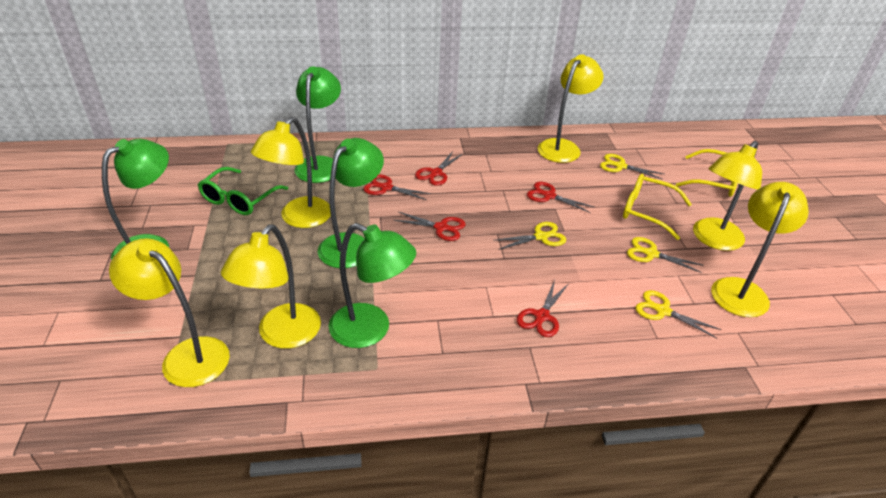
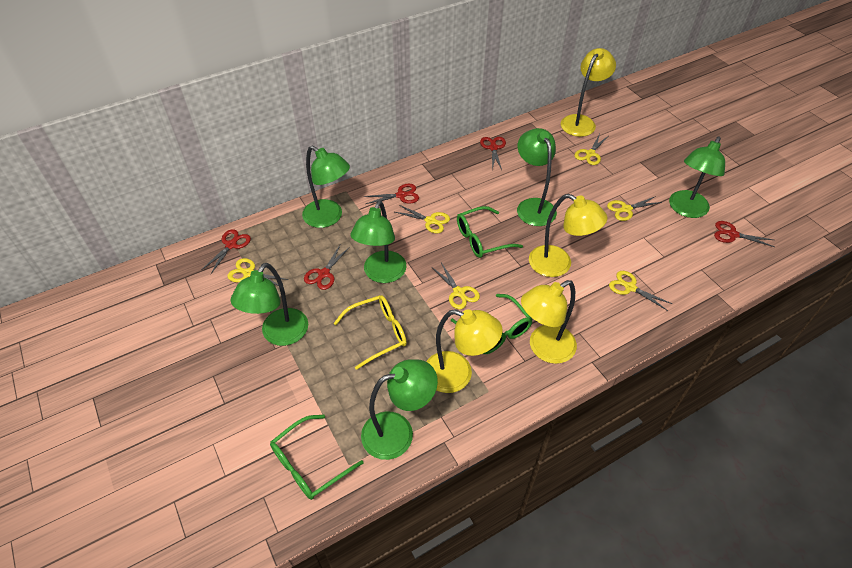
green glasses: [198,167,288,215] = 1 -> [270,415,363,500] [451,294,533,354] [457,206,523,258] = 3
green lamp: [102,139,169,260] [295,66,341,183] [318,138,384,268] [329,223,416,348] = 4 -> [230,263,308,346] [302,146,350,228] [351,200,407,283] [361,359,438,460] [517,128,557,226] [669,137,725,218] = 6
yellow glasses: [623,174,692,240] [676,149,738,197] = 2 -> [334,295,407,370] = 1
yellow lamp: [109,238,230,387] [221,224,321,349] [251,117,331,228] [537,54,604,163] [693,141,762,251] [711,182,809,318] = 6 -> [426,309,503,393] [521,280,577,364] [529,194,607,277] [561,48,616,137] = 4
yellow scissors: [493,222,566,250] [600,154,664,180] [627,237,704,273] [635,290,721,339] = 4 -> [227,258,289,286] [395,205,450,233] [433,263,480,309] [575,134,608,165] [607,196,662,221] [609,271,672,311] = 6

